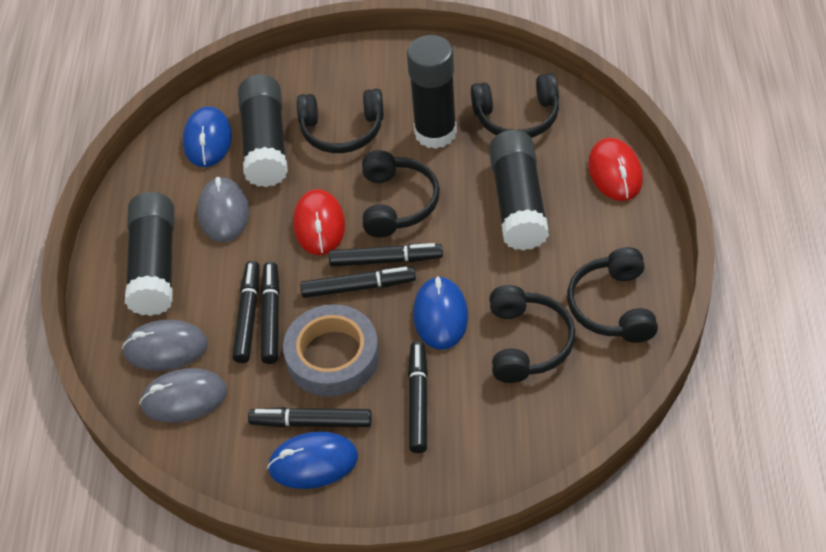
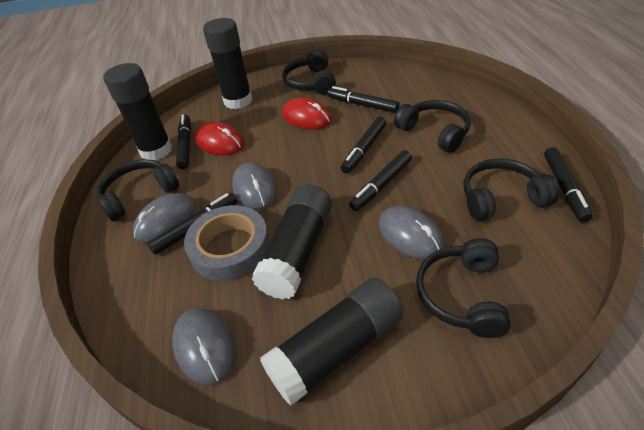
blue mouse: [183,106,232,167] [267,431,358,489] [413,276,468,350] = 3 -> none = 0
grey mouse: [122,320,208,371] [139,368,227,423] [198,177,249,242] = 3 -> [133,193,196,242] [172,308,235,385] [232,162,277,210] [379,206,444,259] = 4

